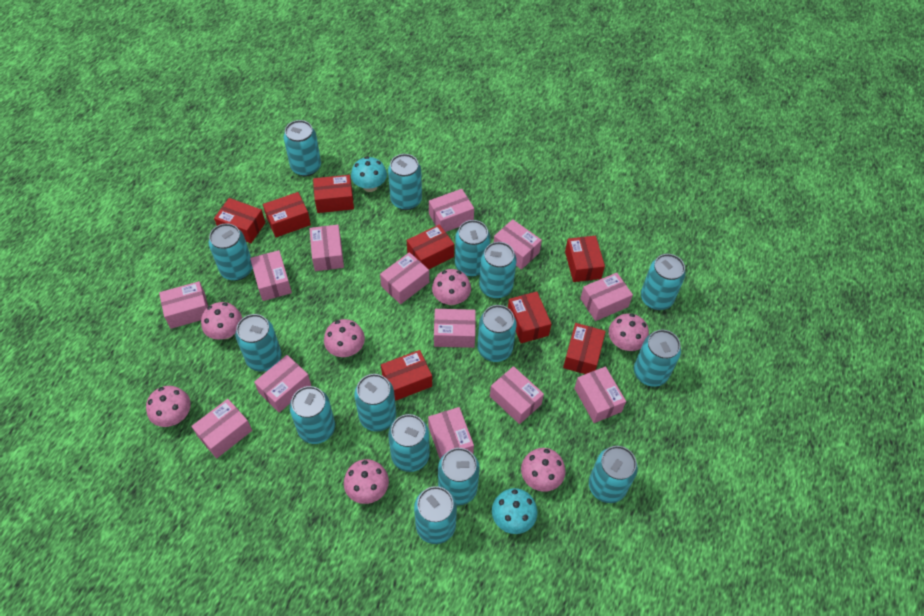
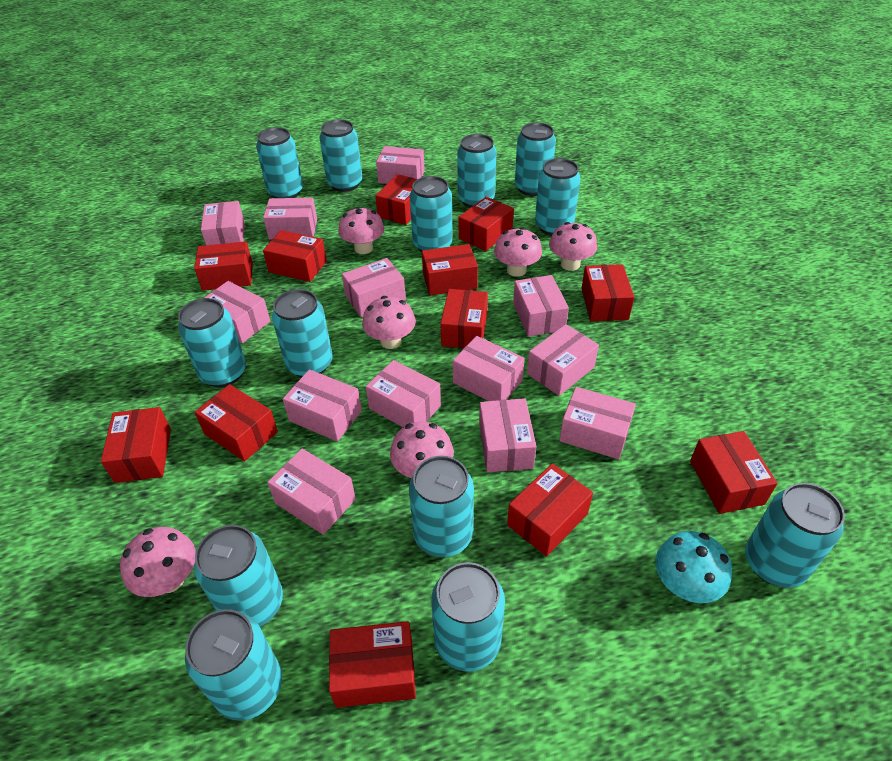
pink mushroom: [146,386,191,427] [201,302,242,340] [324,319,365,357] [344,459,389,504] [432,269,471,306] [521,448,566,492] [609,313,649,351] = 7 -> [120,527,196,597] [338,206,384,254] [362,296,416,349] [390,422,454,478] [494,227,542,277] [549,222,597,271] = 6
red box: [214,198,265,243] [263,192,311,237] [313,175,354,213] [381,350,432,401] [407,224,454,269] [508,291,551,343] [563,323,606,374] [565,236,605,282] = 8 -> [101,407,171,483] [194,241,253,291] [195,384,278,461] [263,230,327,282] [329,621,416,708] [375,174,417,225] [422,244,478,296] [440,289,488,348] [459,197,514,251] [507,463,593,556] [581,264,634,321] [690,431,778,514] = 12
turquoise can: [209,223,253,281] [235,314,282,372] [284,120,321,176] [290,386,335,444] [354,374,396,432] [388,154,422,210] [388,414,430,472] [414,486,457,544] [438,448,480,505] [455,220,490,277] [478,305,517,362] [479,242,517,298] [589,446,638,503] [634,330,681,387] [641,254,686,310] = 15 -> [178,298,246,387] [185,609,282,721] [194,525,283,627] [256,127,303,198] [272,289,333,377] [319,119,363,192] [409,456,474,557] [410,176,453,252] [431,562,505,672] [457,134,497,208] [515,122,556,196] [535,158,581,236] [745,483,845,588] = 13
turquoise mushroom: [351,156,387,192] [492,488,537,534] = 2 -> [656,531,732,603] = 1

